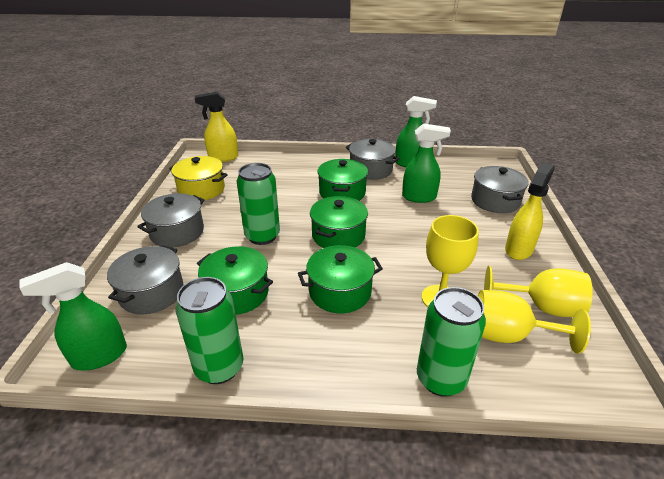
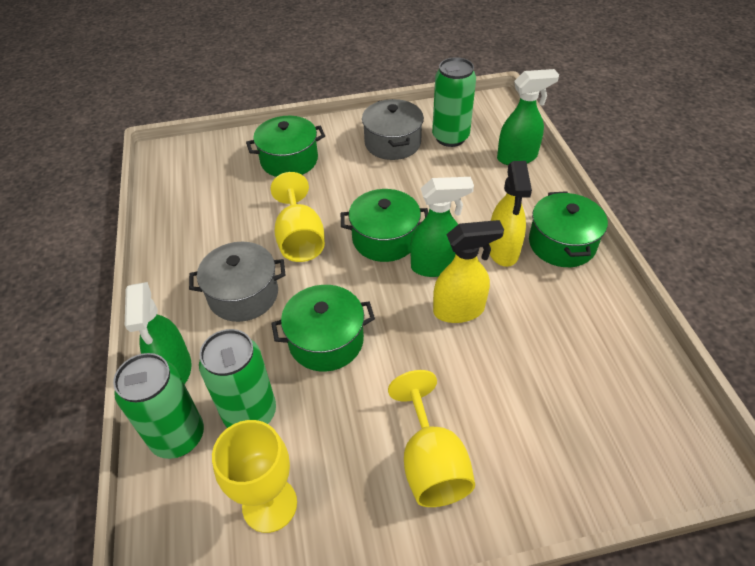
grey pot: [107,245,184,315] [137,193,204,247] [346,139,400,180] [471,166,528,213] = 4 -> [189,242,285,322] [362,99,424,160] = 2
yellow pot: [169,156,228,200] = 1 -> none = 0

